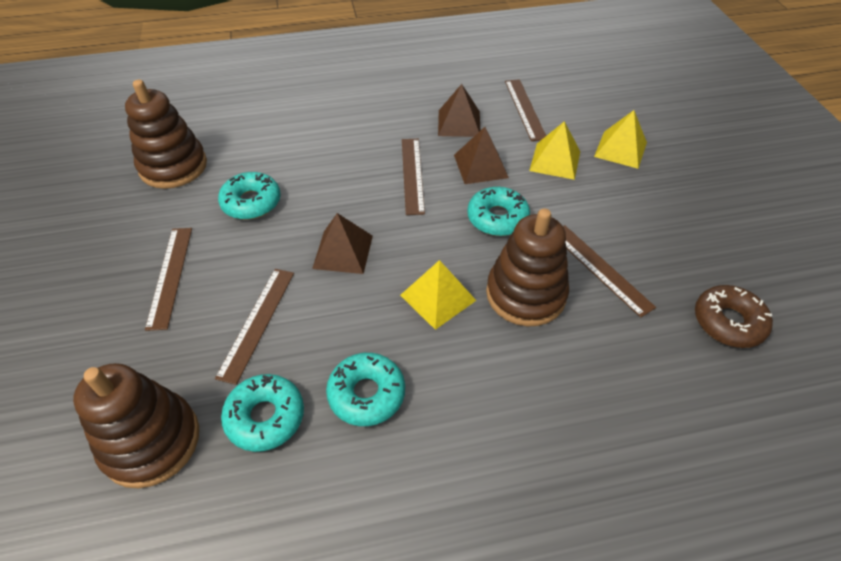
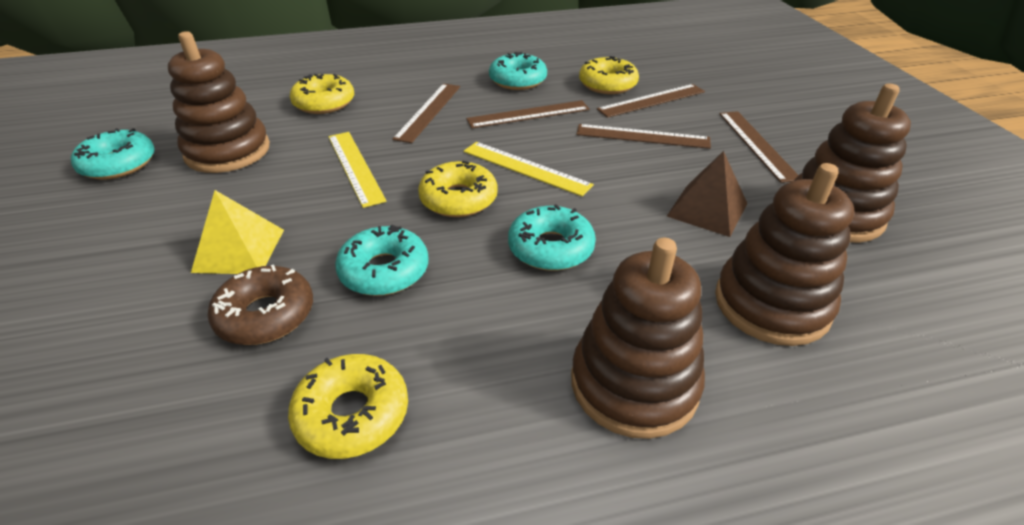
brown pyramid: [312,213,373,274] [438,84,480,137] [454,127,509,184] = 3 -> [667,151,747,237] = 1
brown stacking toy: [73,363,199,488] [125,80,207,189] [486,208,569,326] = 3 -> [168,31,270,173] [571,238,705,439] [715,163,854,346] [794,84,911,243] = 4
yellow donut: none = 0 -> [288,354,408,459] [290,74,354,114] [418,161,498,217] [579,56,639,94] = 4
yellow pyramid: [400,260,477,330] [529,121,580,180] [594,110,647,169] = 3 -> [191,190,284,274] = 1
yellow ruler: none = 0 -> [328,132,387,208] [463,142,594,196] = 2

